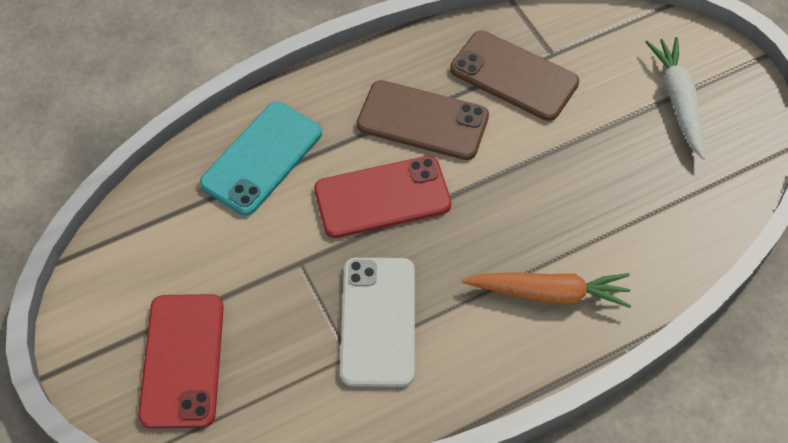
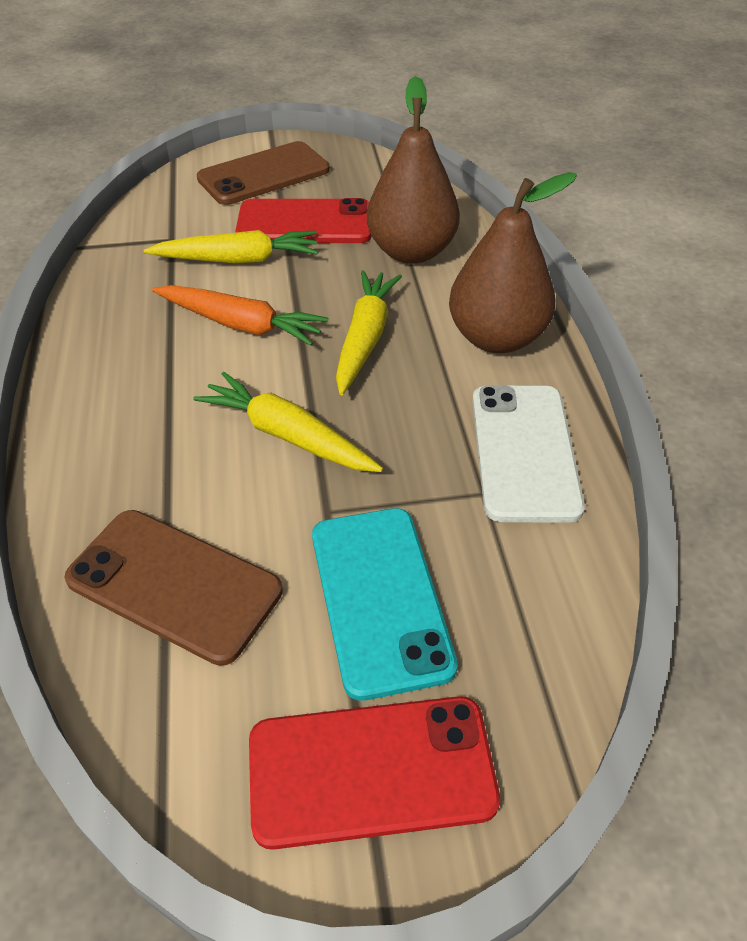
brown pear: none = 0 -> [367,76,460,264] [449,172,577,353] = 2
white carrot: [645,37,705,160] = 1 -> none = 0
yellow carrot: none = 0 -> [144,230,318,263] [193,372,383,472] [336,270,402,395] = 3

